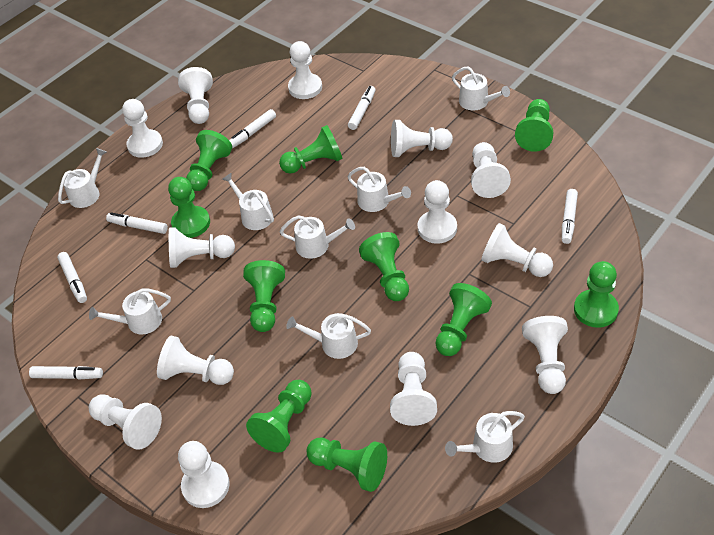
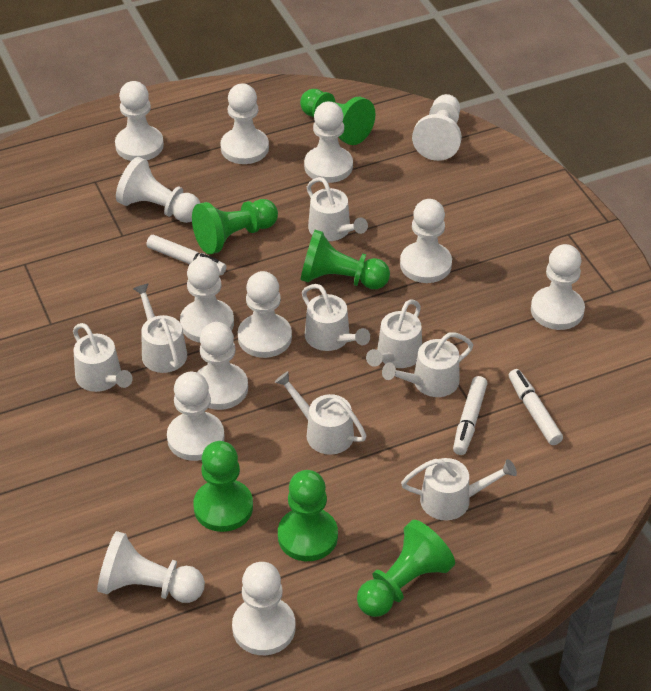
green pawn: [168,177,210,238] [186,130,232,191] [243,260,285,332] [246,380,312,452] [279,125,342,174] [307,438,387,492] [359,232,409,301] [435,283,492,356] [515,99,553,152] [574,261,619,328] = 10 -> [192,199,278,254] [193,441,253,532] [278,470,338,561] [300,89,376,145] [300,230,390,289] [357,520,455,617] = 6
white marker: [29,366,103,380] [57,252,87,303] [106,212,168,234] [229,109,276,148] [348,86,376,130] [562,189,578,244] = 6 -> [146,235,226,275] [453,376,488,455] [509,369,563,445] = 3

